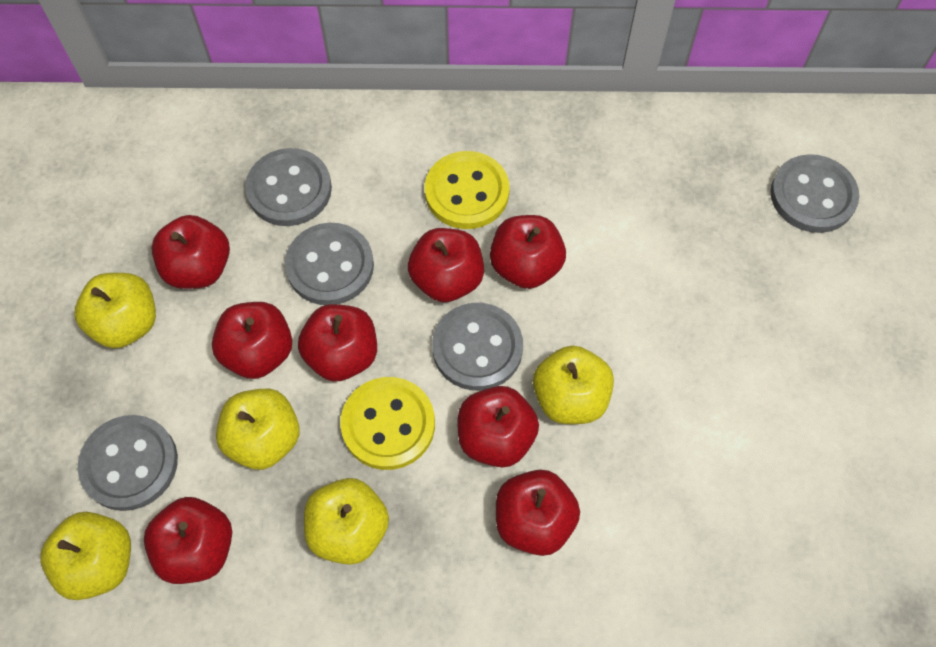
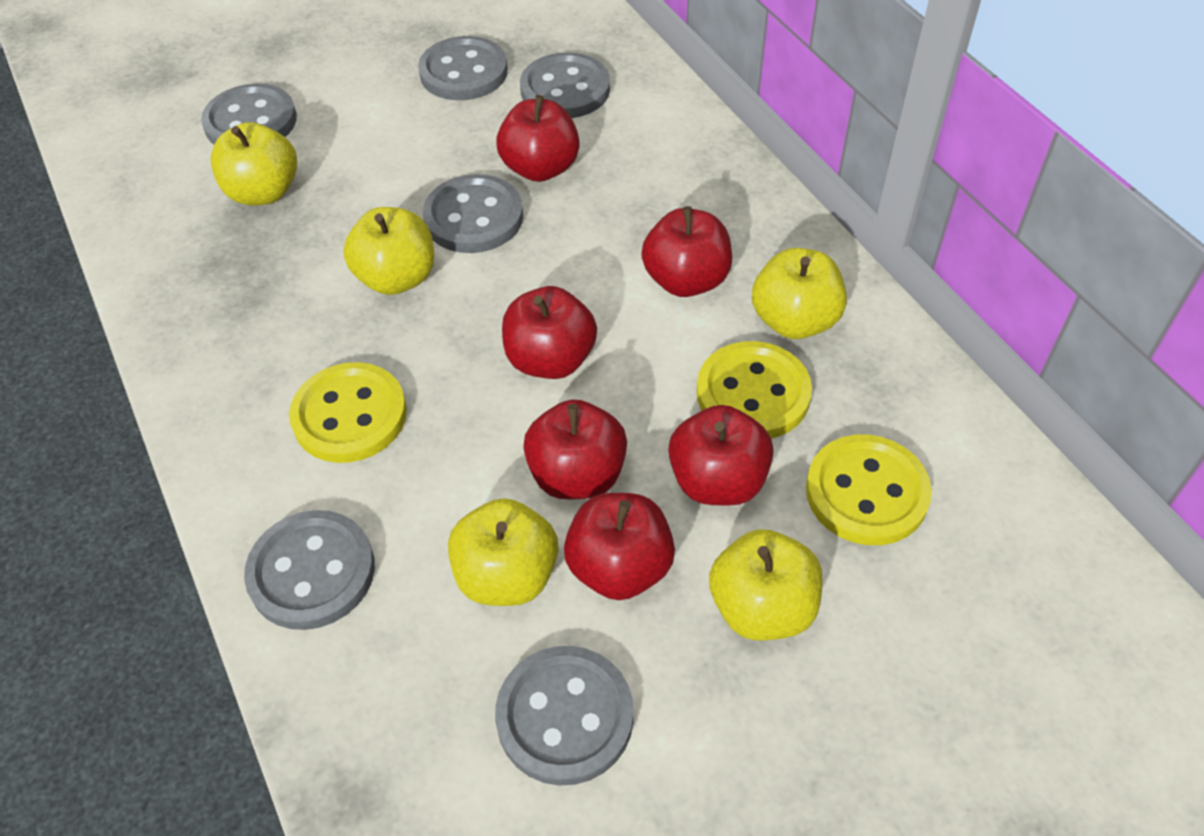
grey button: [78,415,178,511] [245,148,332,226] [285,223,374,305] [432,303,523,391] [770,154,859,233] = 5 -> [201,84,297,144] [244,510,375,630] [418,36,508,100] [423,174,523,253] [495,646,634,785] [520,52,610,118] = 6
red apple: [144,497,232,584] [151,215,230,289] [212,302,293,379] [298,304,377,382] [408,228,484,302] [458,386,539,468] [490,215,566,289] [496,470,580,556] = 8 -> [496,95,580,182] [502,286,597,379] [523,399,627,500] [564,493,675,600] [641,206,732,297] [668,405,774,506] = 6
yellow button: [340,377,435,470] [425,151,510,229] = 2 -> [289,362,407,463] [697,341,812,438] [806,435,932,545] = 3

